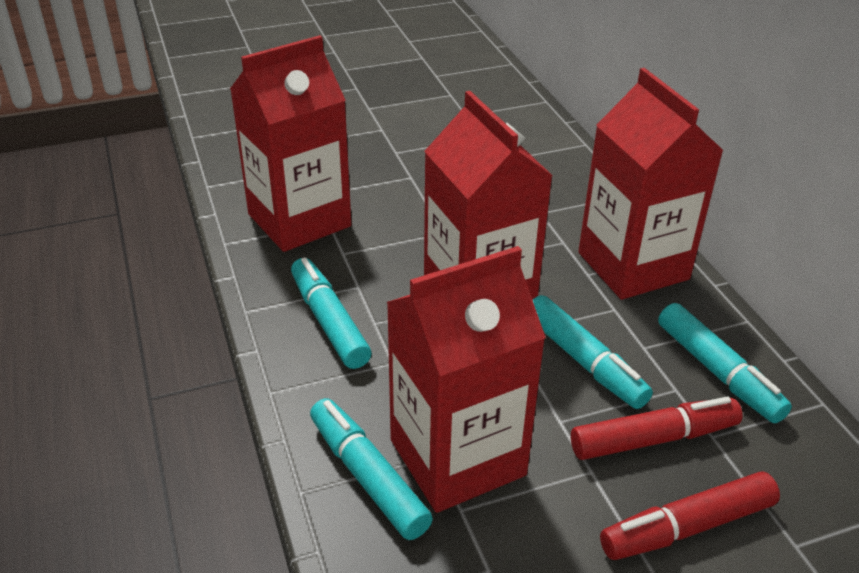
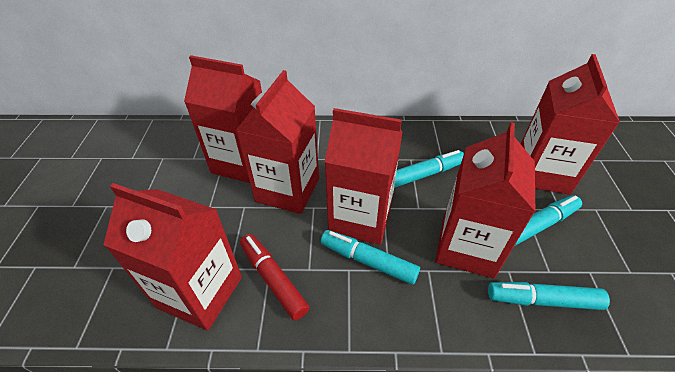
red carton: [230,35,351,252] [387,246,546,513] [424,91,553,300] [578,68,724,300] = 4 -> [103,183,242,331] [184,55,262,183] [236,70,319,214] [325,108,402,245] [435,122,535,279] [521,54,620,195] = 6
red marker: [571,397,743,460] [600,471,780,560] = 2 -> [240,234,309,320] = 1

